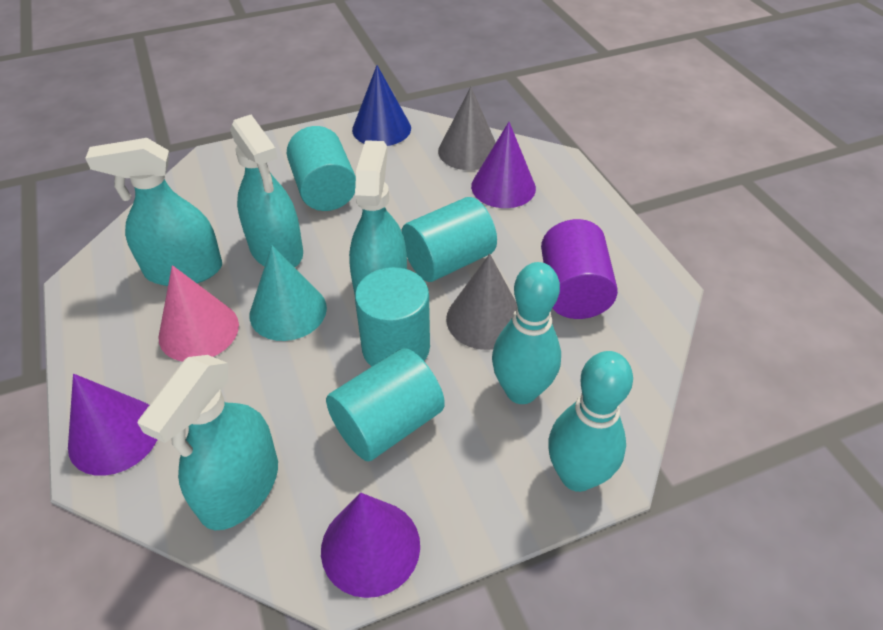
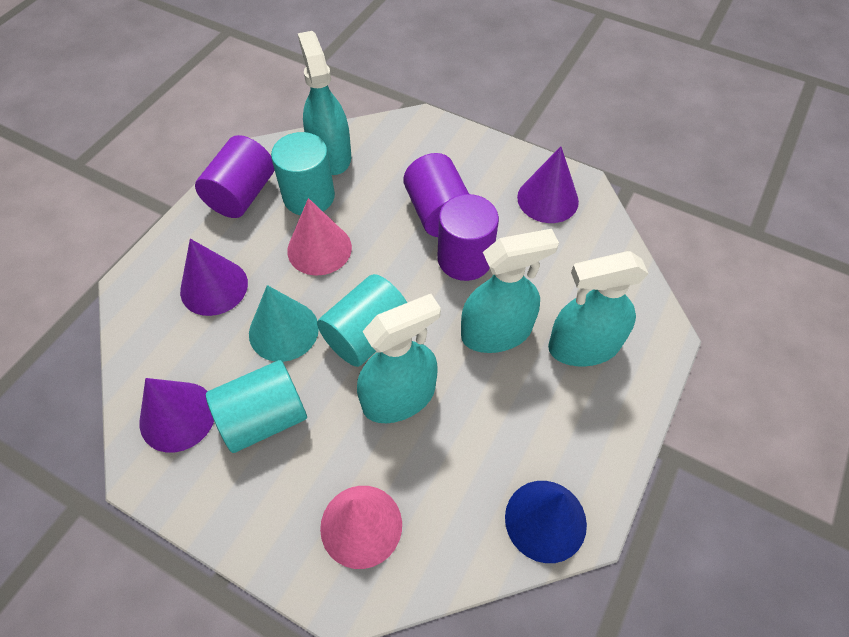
grey cone: [438,87,496,170] [446,254,517,350] = 2 -> none = 0
pink cone: [158,265,239,361] = 1 -> [287,198,352,276] [320,486,402,569] = 2
purple cylinder: [541,219,618,319] = 1 -> [195,135,274,218] [403,153,469,237] [437,194,499,281] = 3
turquoise bowling pin: [492,262,561,404] [548,351,633,492] = 2 -> none = 0
turquoise cylinder: [287,126,356,211] [326,348,445,461] [355,267,430,367] [402,197,497,282] = 4 -> [206,360,307,453] [271,132,335,215] [317,274,407,367] = 3

